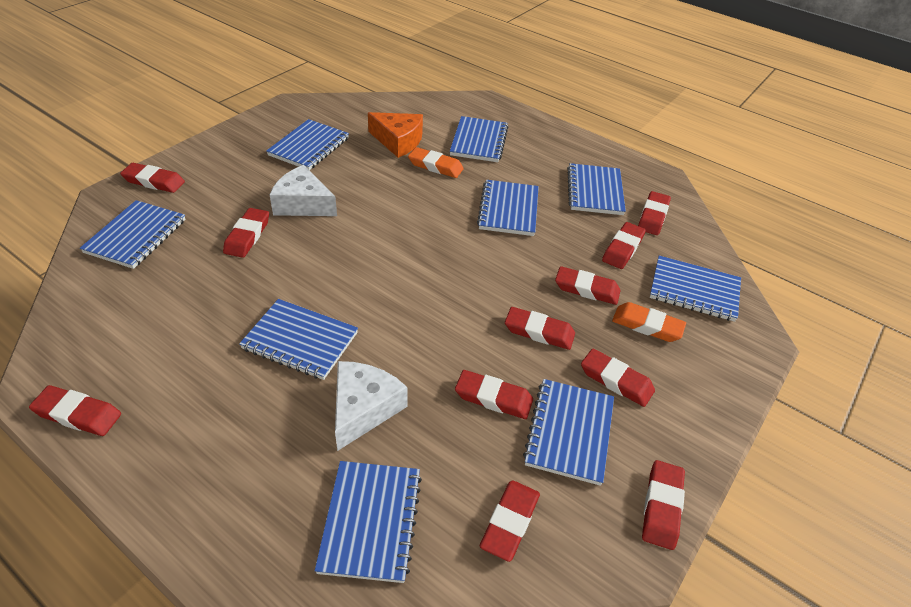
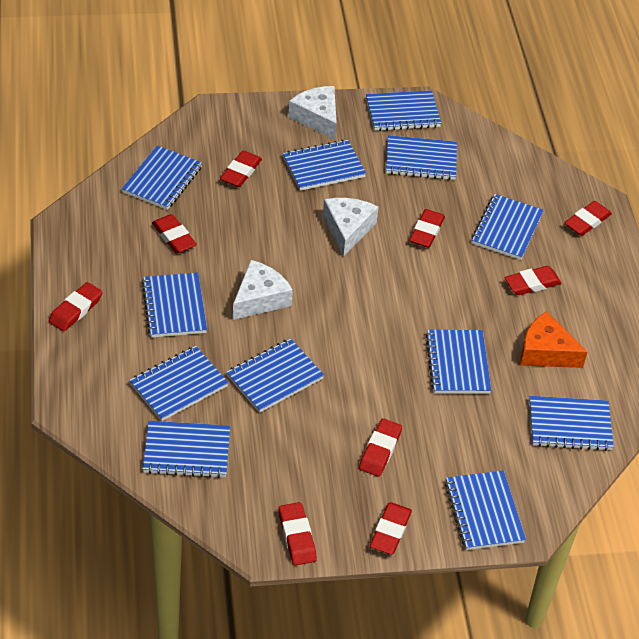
blue notebook: [80,200,186,269] [239,299,358,380] [266,119,349,170] [315,461,422,583] [450,116,508,162] [477,180,539,236] [523,379,614,486] [567,163,626,215] [650,256,741,322] = 9 -> [122,145,202,210] [129,346,229,421] [142,272,207,338] [143,421,230,478] [226,338,324,413] [283,140,366,191] [366,91,441,131] [386,135,457,180] [425,330,491,394] [445,471,526,550] [472,194,544,260] [529,396,614,451] = 12
orange eraser: [408,147,464,178] [612,302,686,342] = 2 -> none = 0
red eraser: [29,385,121,436] [120,163,185,193] [223,208,269,258] [455,370,533,419] [480,480,540,562] [505,307,575,350] [555,266,620,305] [581,348,655,407] [602,222,646,269] [638,191,671,235] [642,460,685,550] = 11 -> [49,282,103,332] [152,214,197,253] [220,151,262,187] [279,502,317,566] [359,418,402,477] [370,502,412,555] [409,209,445,248] [504,266,562,295] [564,201,612,236] = 9
white cheese: [270,165,337,216] [335,361,408,451] = 2 -> [233,260,293,320] [288,86,337,140] [323,198,379,257] = 3

